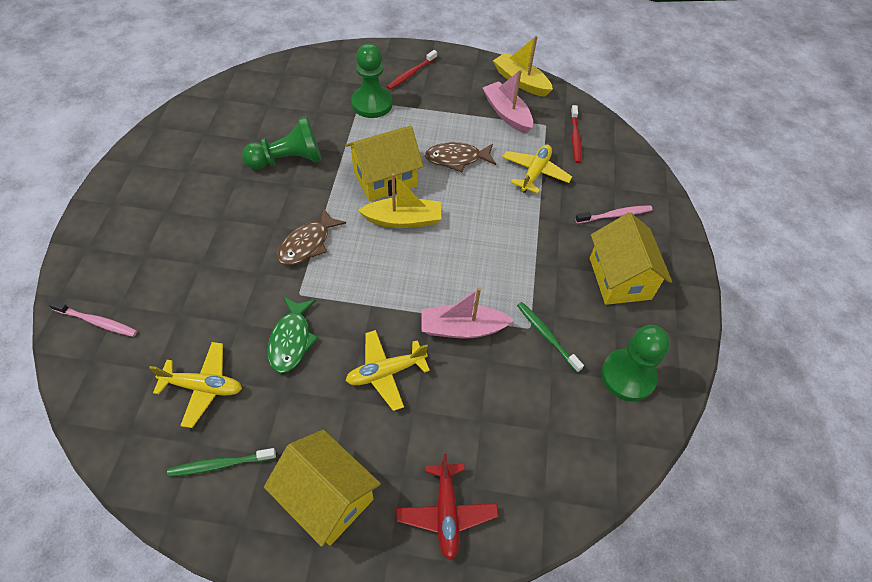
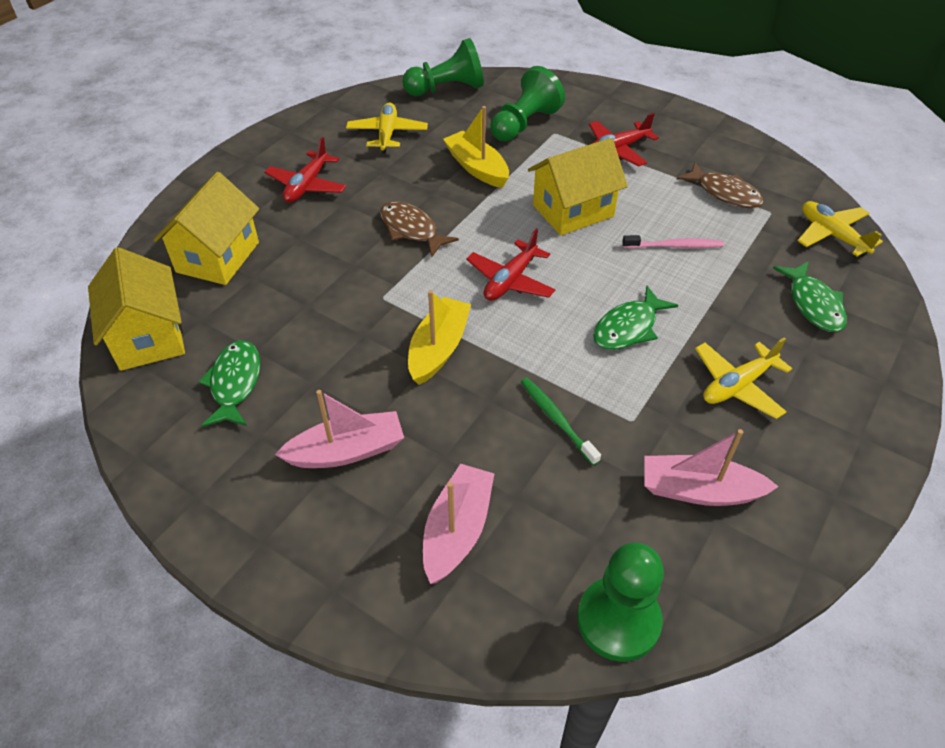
green fish: [267,297,318,373] = 1 -> [198,340,260,427] [593,286,678,350] [773,261,847,332] = 3
green toothbrush: [167,448,276,477] [517,302,584,373] = 2 -> [521,378,601,465] = 1
pink boat: [421,287,513,339] [483,70,533,134] = 2 -> [275,390,404,468] [423,464,494,584] [644,429,779,506] = 3
pink toothbrush: [49,300,137,337] [575,205,653,223] = 2 -> [622,235,724,248] = 1
red plane: [396,454,499,560] = 1 -> [264,137,347,203] [466,229,555,301] [589,113,659,167] = 3
red toothbrush: [387,50,437,90] [571,105,582,163] = 2 -> none = 0

